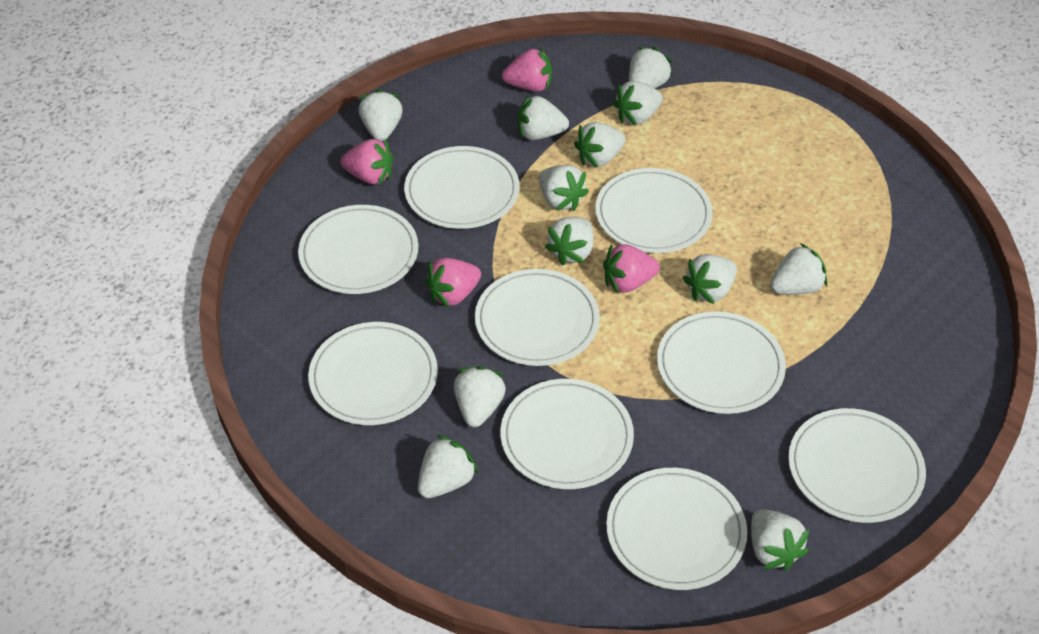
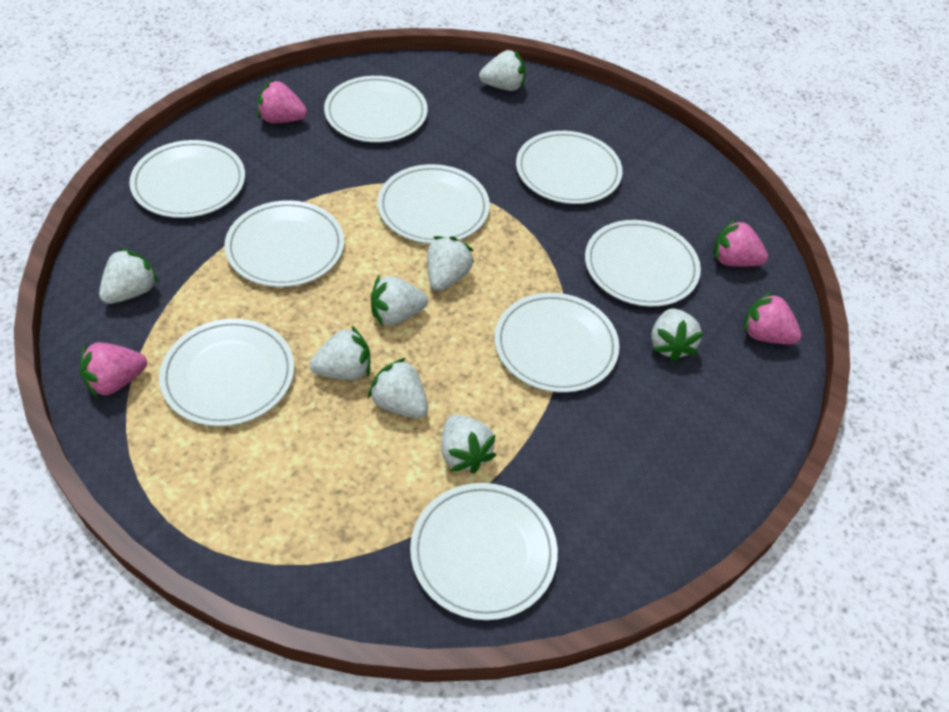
white strawberry: [359,89,402,141] [418,435,478,498] [454,366,506,427] [518,95,569,140] [539,165,589,211] [545,217,594,265] [574,122,626,168] [613,81,663,125] [629,47,673,88] [682,254,737,304] [751,509,809,570] [770,243,827,294] = 12 -> [99,247,159,304] [310,325,370,380] [368,358,428,418] [371,275,428,326] [427,236,474,291] [441,414,496,473] [479,50,526,91] [651,308,704,362] = 8

